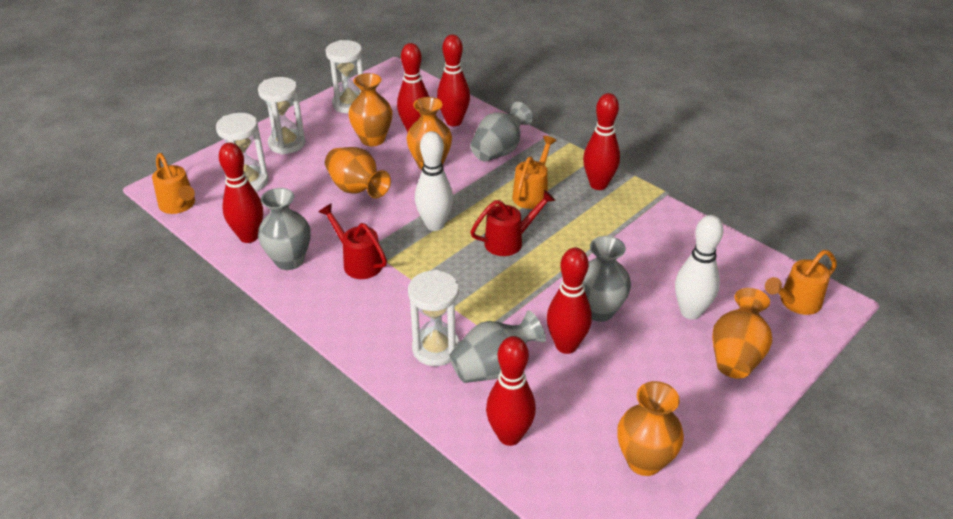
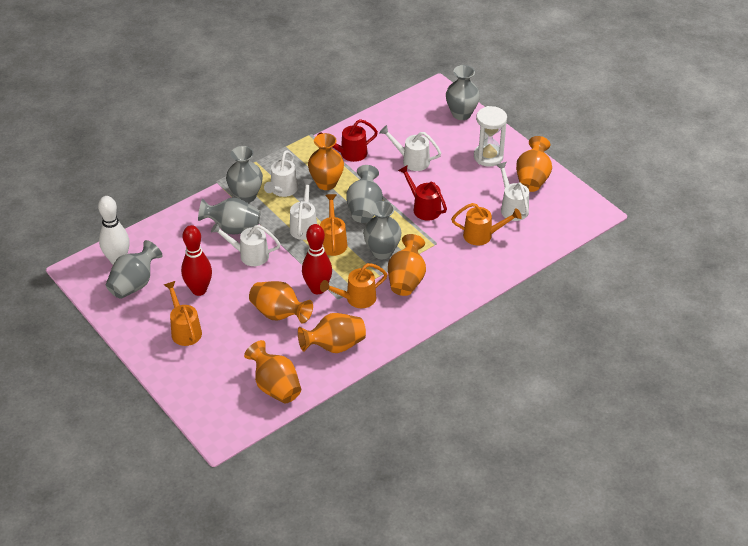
grey vase: [258,188,310,270] [449,310,546,383] [470,102,533,161] [583,236,631,322] = 4 -> [106,240,163,299] [198,197,261,235] [226,146,263,203] [346,165,383,223] [363,201,402,259] [446,65,480,120] = 6
orange vase: [325,147,391,198] [348,73,392,146] [406,97,452,170] [617,381,684,476] [712,288,772,379] = 5 -> [244,340,301,404] [249,281,313,324] [298,313,366,353] [308,133,344,190] [388,234,426,296] [516,136,552,192] = 6
orange watering can: [152,153,195,214] [512,136,557,209] [765,250,837,315] = 3 -> [164,281,202,346] [320,194,347,256] [320,263,387,308] [451,203,522,245] = 4
red bowling pin: [219,143,263,243] [397,43,429,132] [437,34,470,126] [486,336,536,446] [547,248,592,354] [583,93,620,190] = 6 -> [181,225,212,296] [302,224,332,294] = 2
white bowling pin: [415,131,453,231] [675,215,723,320] = 2 -> [98,196,130,264] = 1
white hourglass: [216,113,269,191] [258,77,305,154] [326,40,363,113] [408,270,460,366] = 4 -> [474,106,507,167] = 1
white watering can: none = 0 -> [211,222,280,266] [264,150,298,197] [290,179,317,240] [379,125,441,171] [496,162,529,221] = 5

